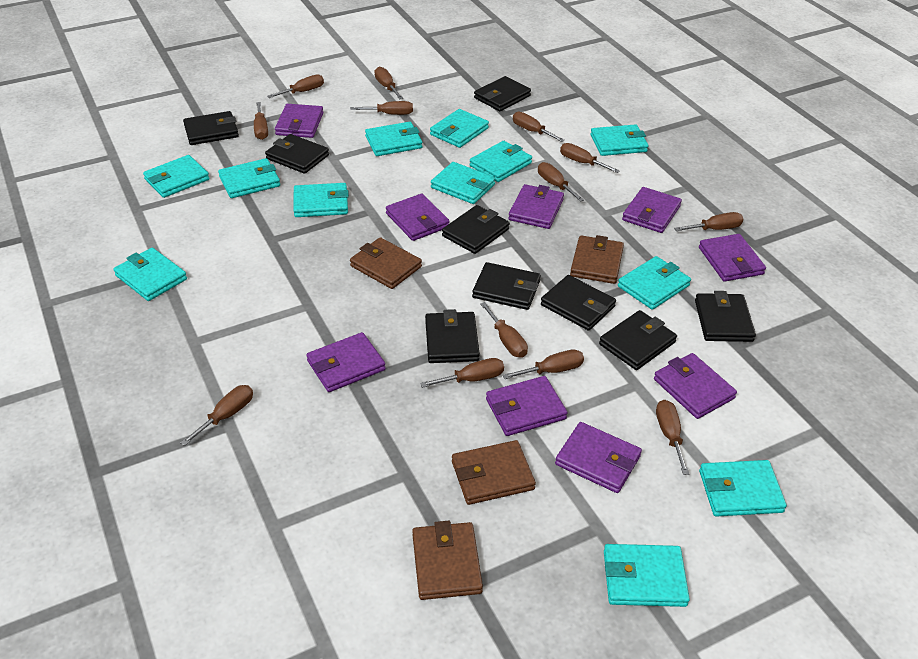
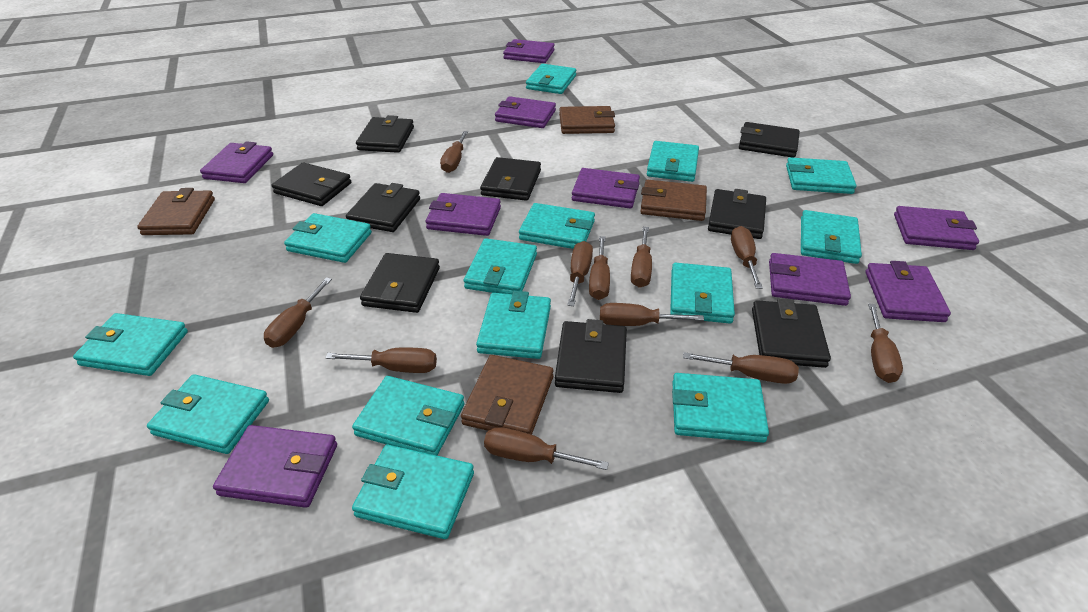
brown screwdriver: [180,385,253,446] [254,102,268,140] [267,74,324,98] [350,101,413,115] [374,67,403,99] [420,358,504,388] [480,302,528,358] [502,349,584,379] [513,112,565,142] [538,162,584,202] [560,143,620,173] [656,400,689,475] [674,212,743,231] = 13 -> [264,277,332,348] [326,347,437,373] [440,131,468,173] [484,427,609,470] [567,241,593,306] [589,236,610,300] [600,303,704,326] [631,227,652,288] [683,352,799,384] [731,226,763,289] [868,303,903,383] = 11
turquoise wallet: [114,248,187,301] [143,155,210,198] [218,158,280,198] [293,183,349,217] [365,122,422,156] [430,109,489,148] [431,162,495,204] [470,141,532,182] [591,124,648,156] [604,544,690,607] [618,256,691,310] [699,460,787,517] = 12 -> [73,313,188,376] [147,374,269,454] [284,213,372,263] [352,376,465,455] [352,445,474,539] [464,238,537,294] [476,291,551,359] [519,203,595,249] [526,64,576,94] [647,141,699,182] [670,263,735,324] [672,373,769,443] [786,157,856,194] [801,210,862,264] = 14

